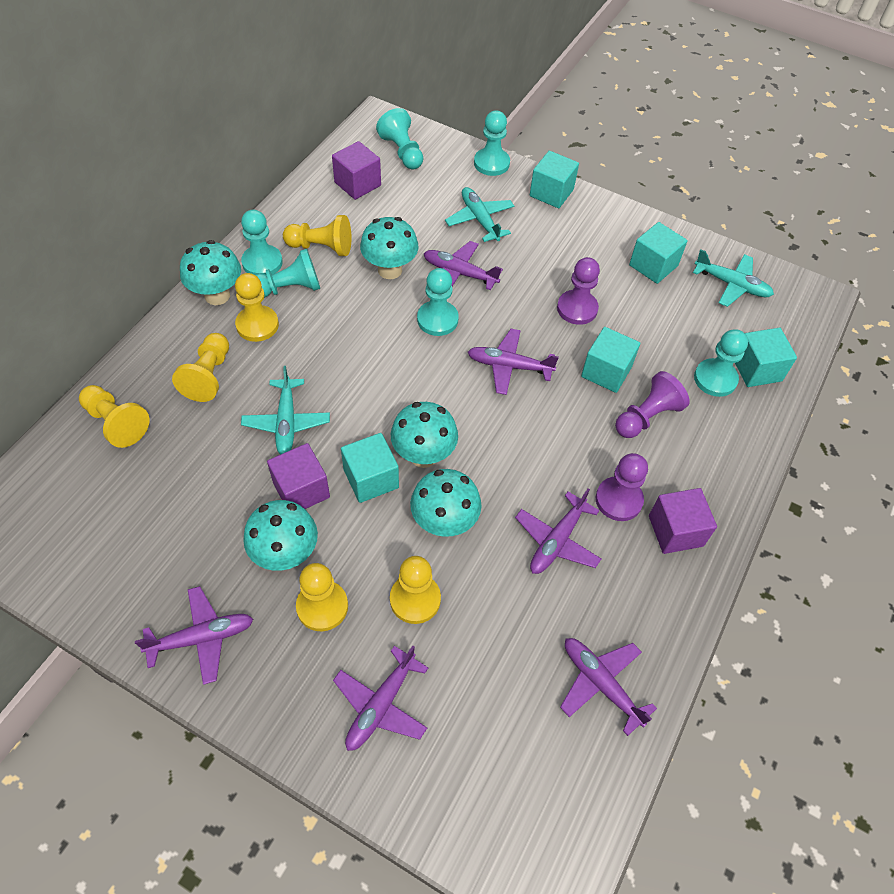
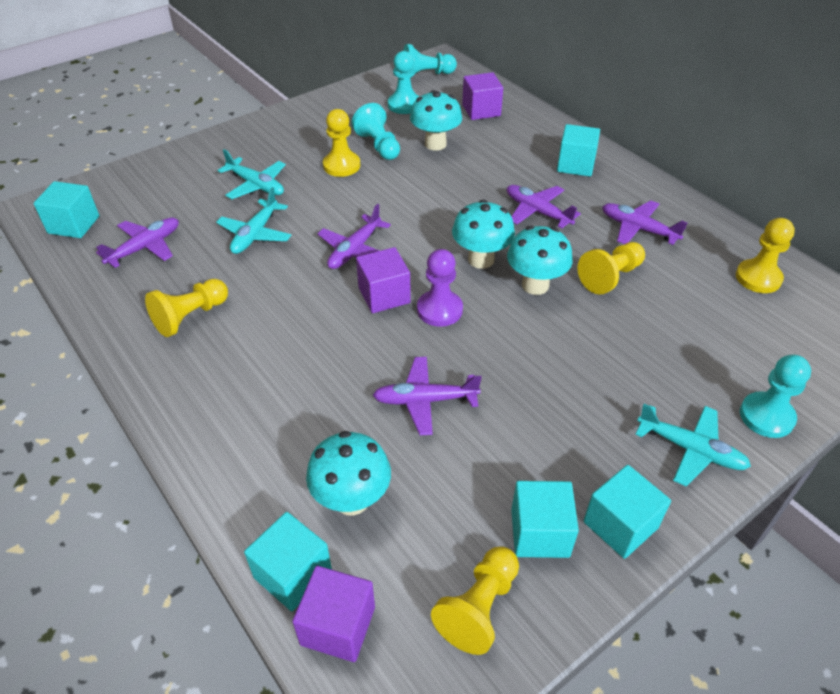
purple pawn: [557,257,600,325] [596,453,648,521] [615,371,690,438] = 3 -> [417,249,463,327] = 1
purple plane: [135,586,253,685] [333,645,428,751] [424,241,503,290] [468,329,559,395] [515,488,601,574] [560,638,657,736] = 6 -> [96,218,179,268] [317,204,391,269] [373,357,482,435] [507,185,581,229] [602,200,687,245] = 5
turquoise mushroom: [180,240,241,305] [243,500,318,571] [360,217,418,279] [391,402,458,468] [410,469,482,537] = 5 -> [306,431,391,516] [410,90,462,151] [452,200,515,269] [507,226,573,295] = 4
turquoise pawn: [241,210,282,275] [255,249,320,298] [376,108,423,169] [417,268,459,336] [474,110,510,176] [694,329,748,397] = 6 -> [352,103,400,160] [388,51,419,114] [403,44,457,78] [740,355,811,438] = 4
yellow pawn: [79,385,149,448] [172,333,229,402] [235,273,279,342] [283,215,351,256] [296,563,348,631] [390,556,441,624] = 6 -> [145,279,228,337] [323,109,360,177] [431,546,519,655] [577,242,645,295] [736,218,795,293] = 5

